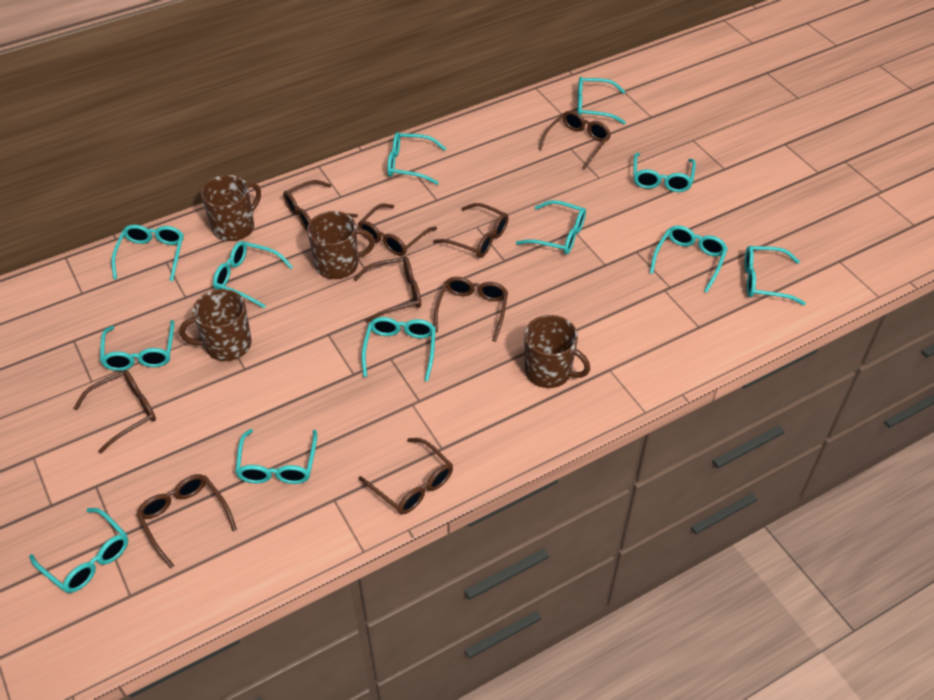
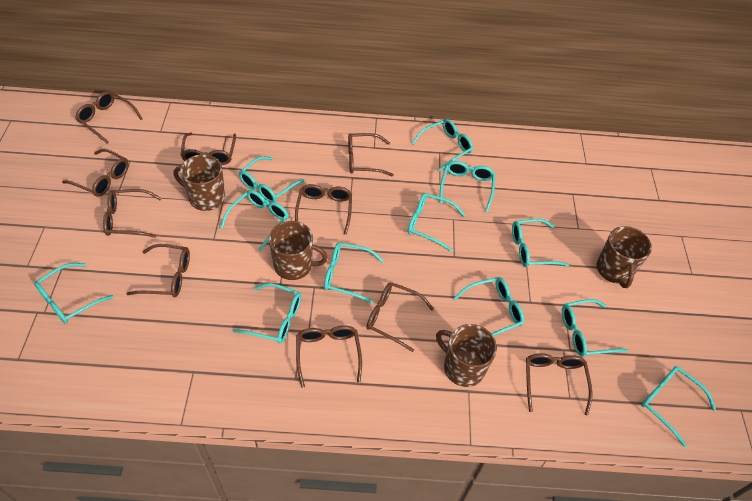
brown glasses: [73,370,156,454] [136,474,237,568] [283,180,358,231] [354,257,421,323] [358,203,437,256] [358,438,453,515] [433,203,509,258] [434,277,508,342] [538,111,611,170] = 9 -> [62,149,129,197] [75,91,143,144] [103,189,162,238] [127,244,190,297] [181,132,236,165] [295,184,352,235] [296,326,362,388] [348,133,394,176] [367,282,434,352] [526,353,593,416] = 10

